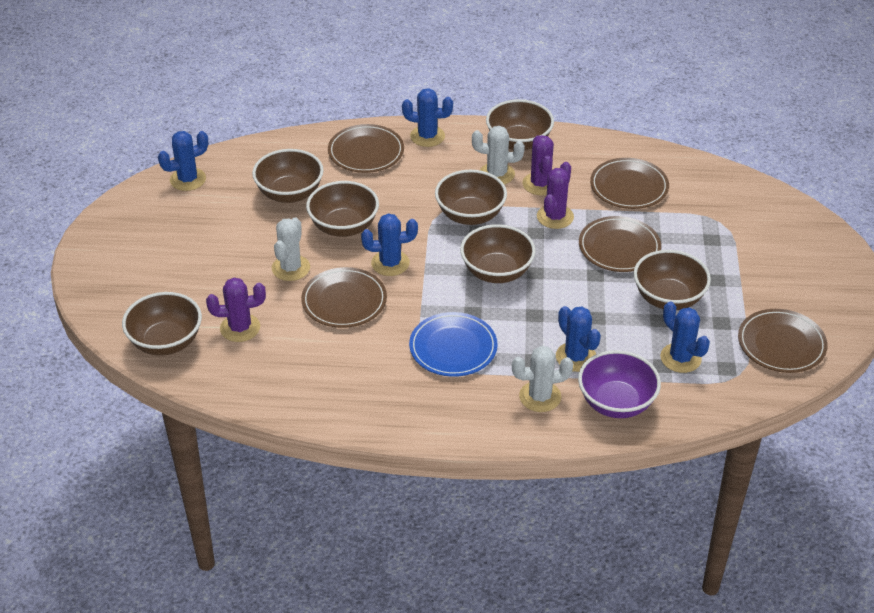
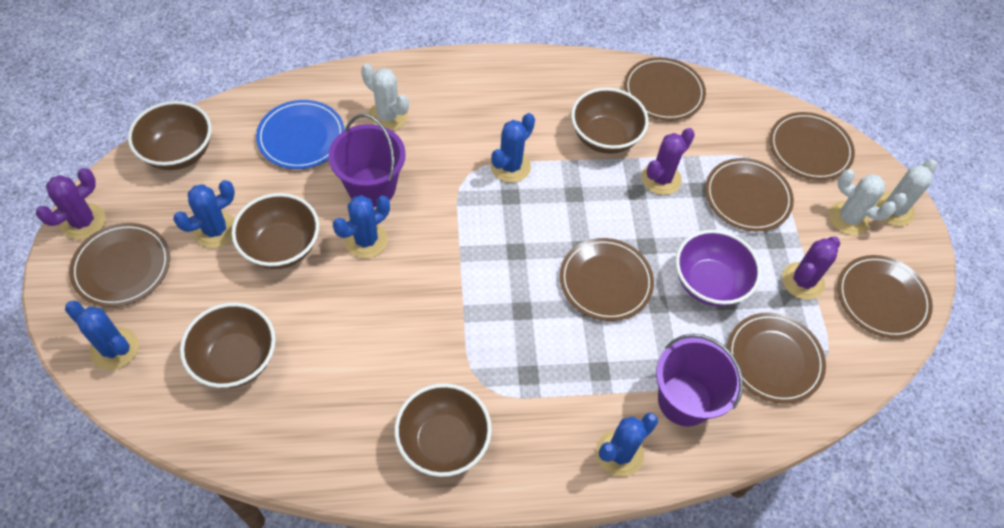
brown bowl: [122,292,202,356] [252,149,324,203] [306,181,379,237] [435,170,507,225] [460,224,536,283] [486,99,554,150] [634,250,711,310] = 7 -> [128,101,212,170] [180,303,276,388] [231,193,319,269] [394,383,492,477] [571,88,649,154] = 5
brown plate: [301,267,387,328] [328,124,404,173] [579,216,661,272] [590,158,669,209] [738,309,828,373] = 5 -> [69,223,170,307] [560,238,654,321] [624,57,706,121] [705,158,794,231] [727,312,826,404] [769,112,855,180] [838,255,933,339] = 7
purple bucket: none = 0 -> [328,114,406,207] [656,334,743,427] = 2

